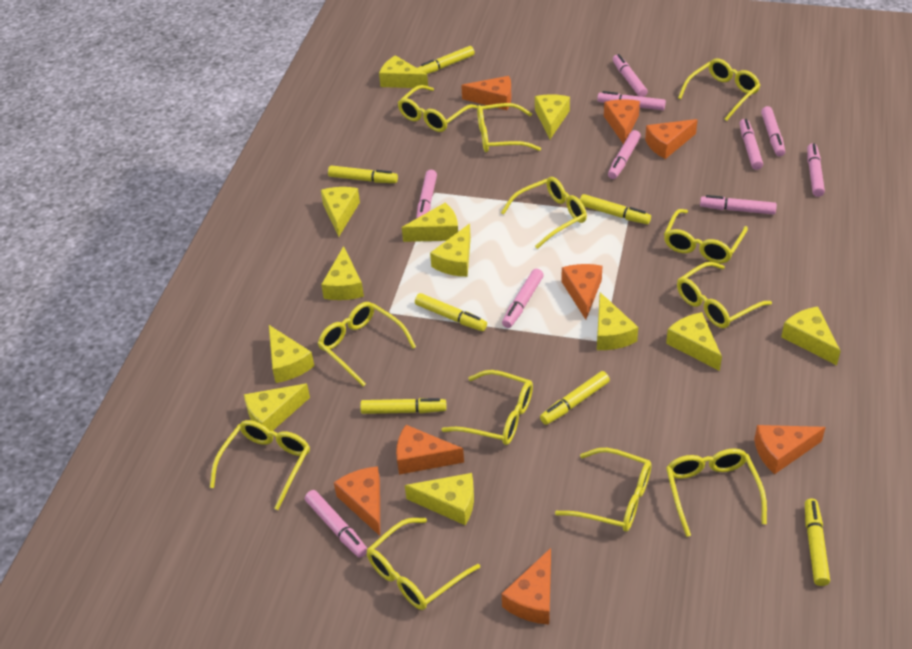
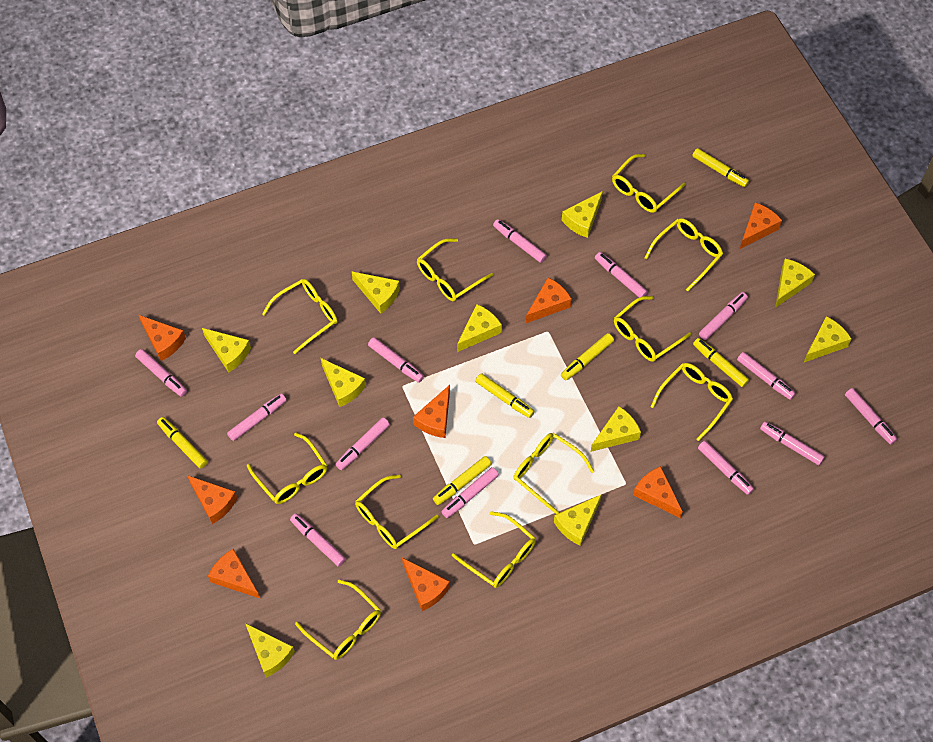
pink marker: [305,490,367,558] [416,170,437,219] [502,269,544,328] [597,91,666,110] [608,130,641,179] [613,54,648,97] [700,195,777,215] [740,119,763,170] [761,106,785,156] [807,143,825,197] = 10 -> [135,349,187,397] [227,393,286,441] [290,513,346,567] [335,417,390,470] [368,337,424,383] [441,467,499,518] [493,219,547,263] [595,252,648,298] [698,441,754,495] [699,292,748,340] [737,352,796,400] [760,422,825,465] [845,388,897,444] = 13
yellow cheese: [244,384,310,431] [269,325,314,383] [321,187,360,237] [321,246,364,300] [379,55,428,88] [402,203,458,242] [405,473,474,525] [430,224,471,277] [535,94,570,139] [597,292,638,350] [666,312,722,371] [781,306,841,365] = 12 -> [202,328,251,372] [245,623,295,677] [321,358,366,407] [352,272,400,314] [457,304,502,352] [554,494,602,546] [562,191,603,238] [591,406,641,452] [775,258,815,308] [803,316,852,363] = 10
yellow glasses: [210,420,310,510] [318,302,416,386] [367,518,480,610] [398,85,478,132] [441,370,533,445] [477,103,541,152] [501,177,587,249] [555,448,652,532] [664,209,748,264] [666,448,767,537] [677,262,772,328] [678,59,761,121] = 12 -> [247,433,327,504] [262,279,338,354] [295,580,381,660] [355,474,439,549] [417,238,493,301] [452,511,536,588] [513,433,594,514] [612,154,686,213] [614,296,691,362] [645,218,723,291] [650,363,733,441] = 11
yellow marker: [328,165,398,183] [360,398,446,414] [415,293,487,331] [418,46,475,74] [540,371,610,425] [580,194,651,224] [805,499,830,586] = 7 -> [157,417,208,469] [433,456,491,505] [475,373,535,418] [561,333,614,380] [692,148,749,187] [693,338,749,387] = 6

